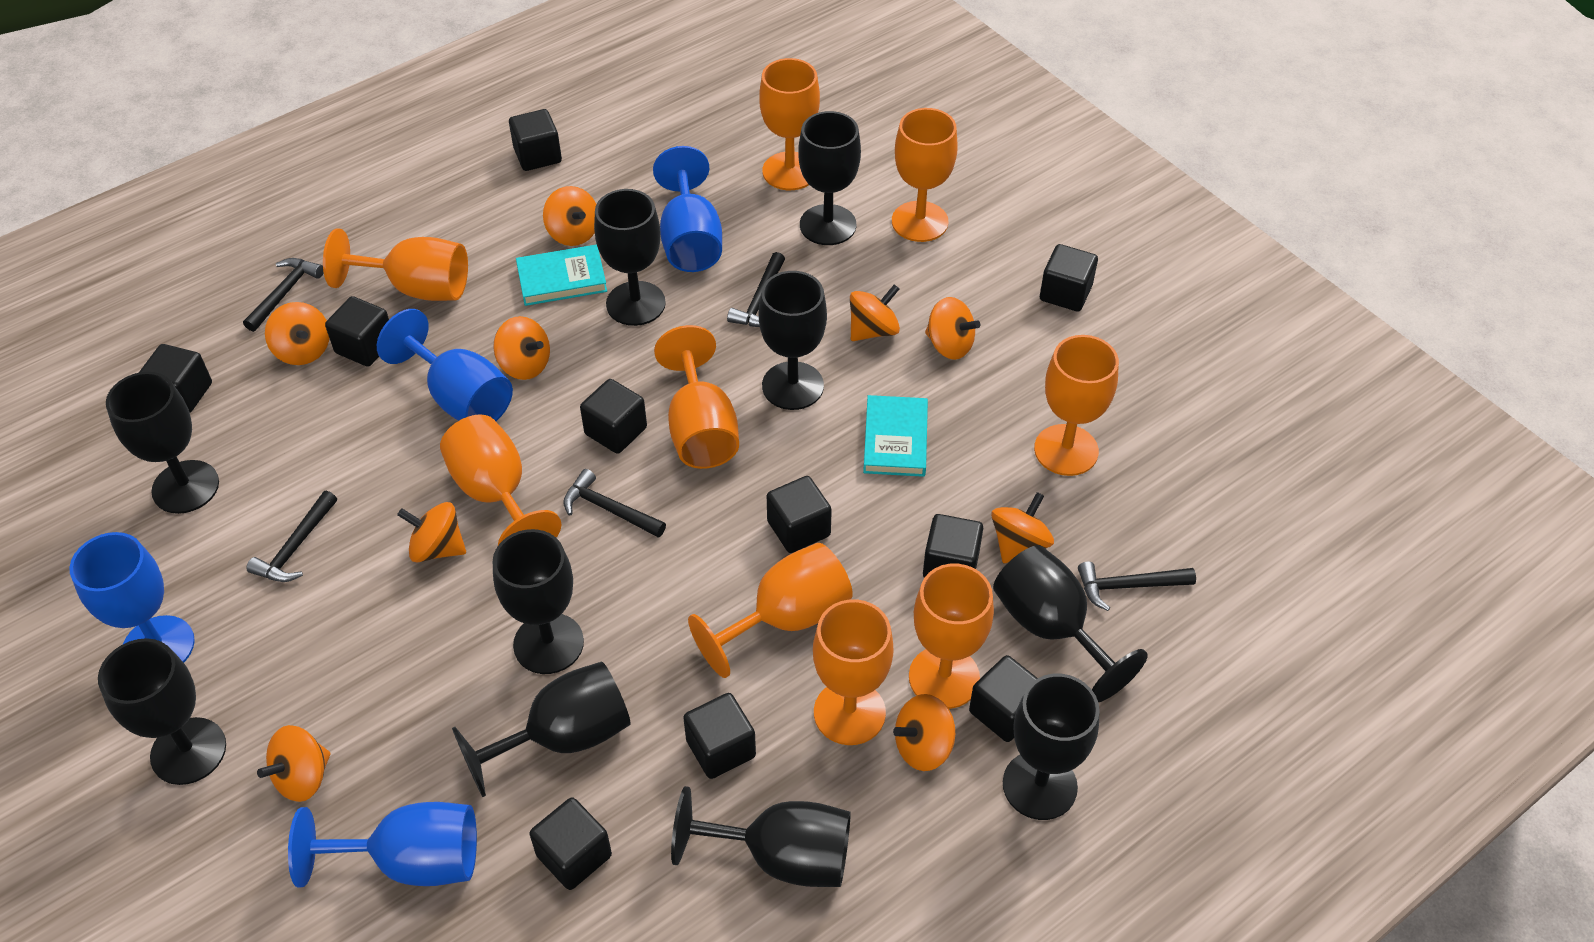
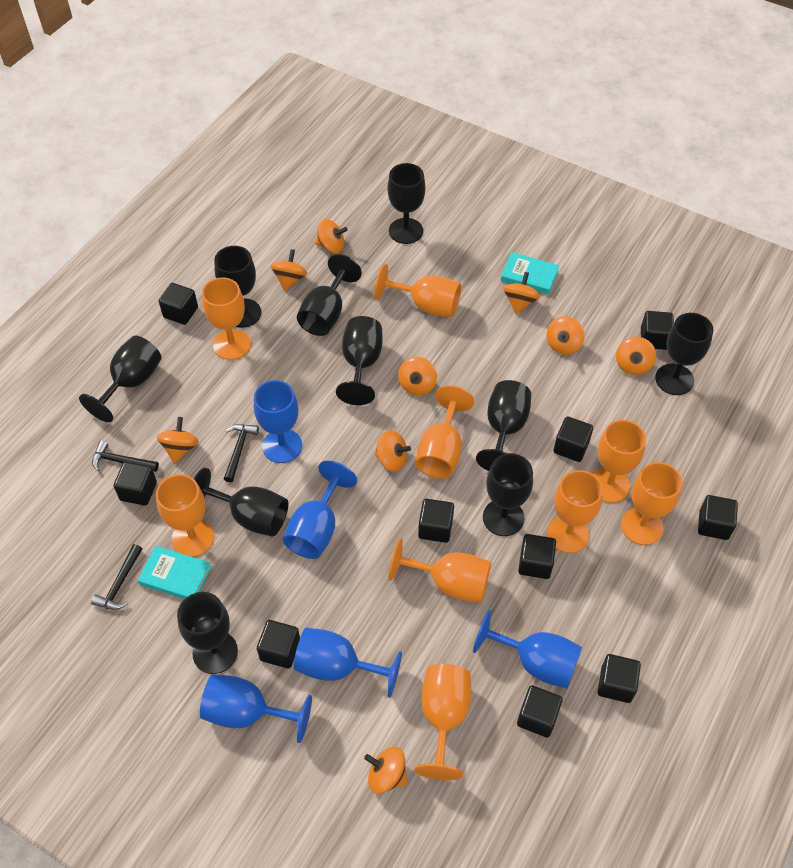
black hammer: [243,258,324,332] [246,491,337,582] [563,469,666,538] [727,252,785,327] [1078,562,1196,611] = 5 -> [91,544,142,610] [92,441,159,472] [224,424,259,482] = 3
blue goblet: [69,532,195,663] [288,802,477,887] [377,309,513,421] [653,146,722,272] = 4 -> [200,674,312,743] [254,380,302,463] [283,461,357,559] [294,627,402,697] [473,609,582,689] = 5

